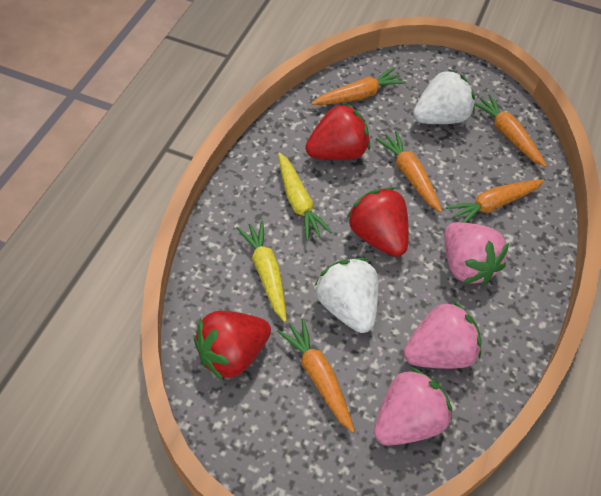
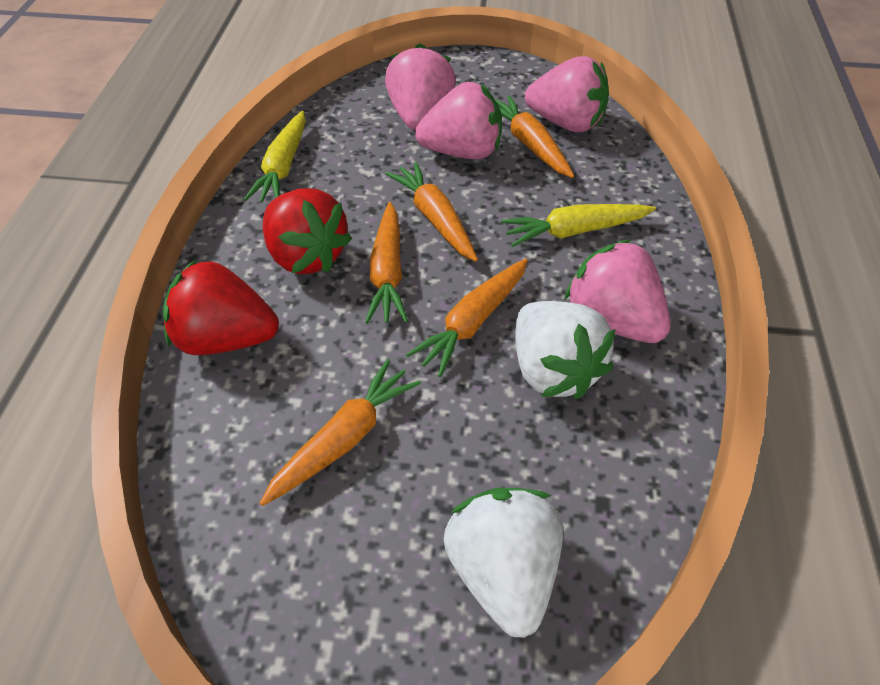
pink strawberry: [374,367,452,446] [404,300,481,369] [444,222,509,285] = 3 -> [385,43,456,130] [415,82,502,159] [525,56,609,132] [564,239,671,343] = 4
red strawberry: [194,311,271,381] [305,103,370,160] [346,187,409,257] = 3 -> [163,259,279,355] [263,188,352,274] = 2

